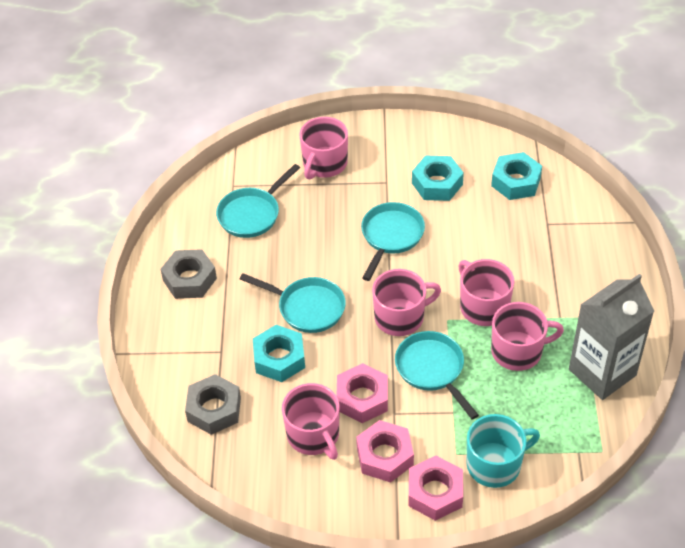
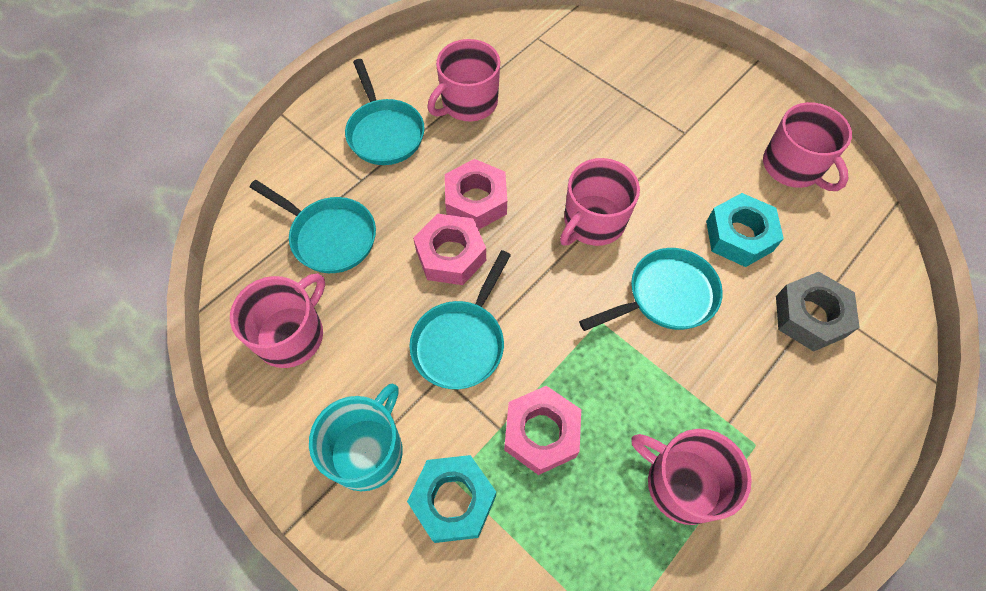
grey carton: [569,274,654,400] = 1 -> none = 0
grey nut: [160,249,217,299] [185,374,241,435] = 2 -> [776,272,860,351] = 1
turquoise nut: [253,325,305,382] [412,156,464,201] [491,152,542,200] = 3 -> [407,455,496,543] [706,193,784,267] = 2

